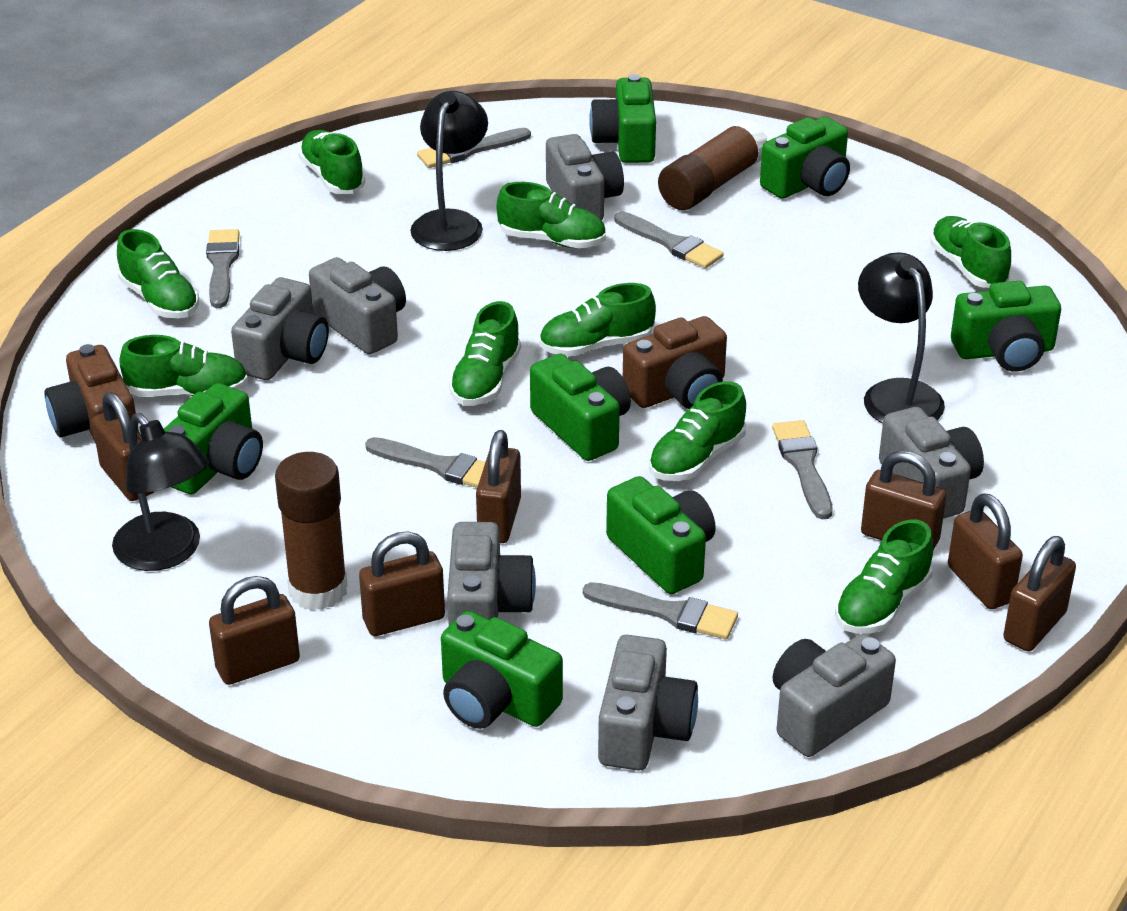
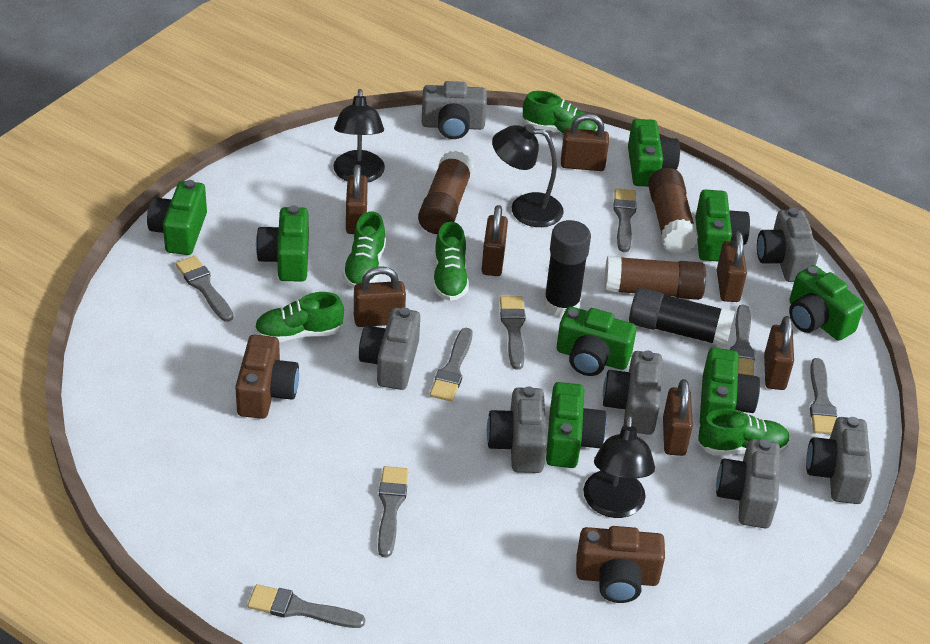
black glue stick: none = 0 -> [543,220,591,318] [629,288,735,347] = 2
brown glue stick: [275,452,348,610] [658,119,767,210] = 2 -> [418,151,474,234] [604,256,706,300] [648,168,698,254] = 3
green camera: [164,383,263,494] [441,611,563,729] [530,354,631,461] [589,74,656,163] [606,476,716,594] [760,117,850,199] [951,281,1061,372] = 7 -> [147,180,207,255] [256,205,309,281] [546,382,607,468] [557,306,637,376] [628,119,680,186] [695,189,750,261] [700,347,760,425] [789,265,864,341] = 8
green shoe: [117,229,199,318] [119,335,248,397] [298,130,365,194] [449,301,521,406] [497,182,606,248] [539,283,656,357] [649,381,746,481] [835,520,933,633] [930,216,1011,288] = 9 -> [254,292,344,342] [343,212,386,288] [433,222,469,301] [523,91,597,135] [698,408,790,455] = 5
grey brush: [206,229,240,308] [365,437,485,488] [417,128,531,168] [583,582,738,639] [615,211,724,269] [772,420,832,519] = 6 -> [176,256,234,322] [247,584,365,628] [378,466,409,558] [430,328,472,402] [500,296,526,370] [613,188,637,252] [730,304,755,376] [810,358,837,434] = 8

